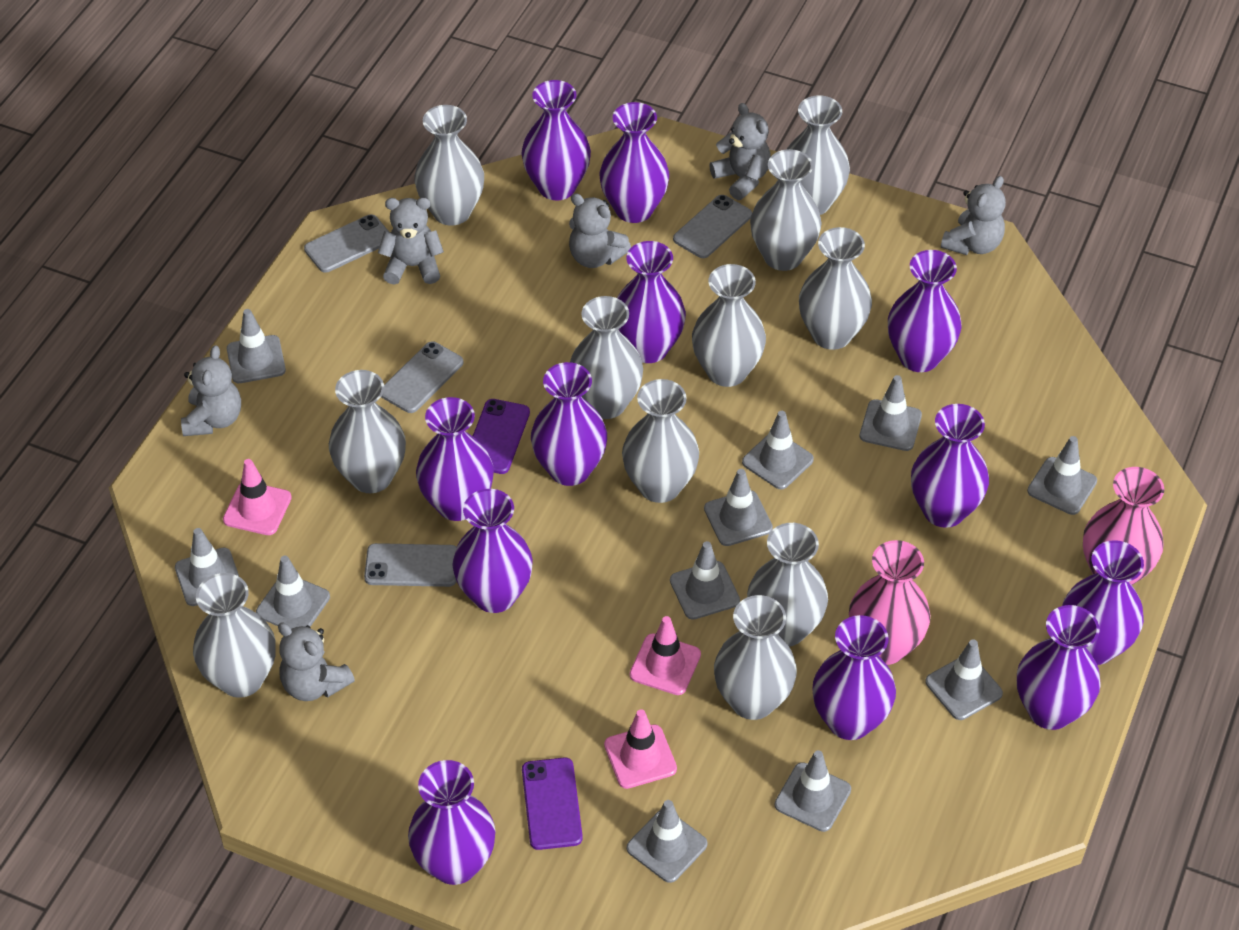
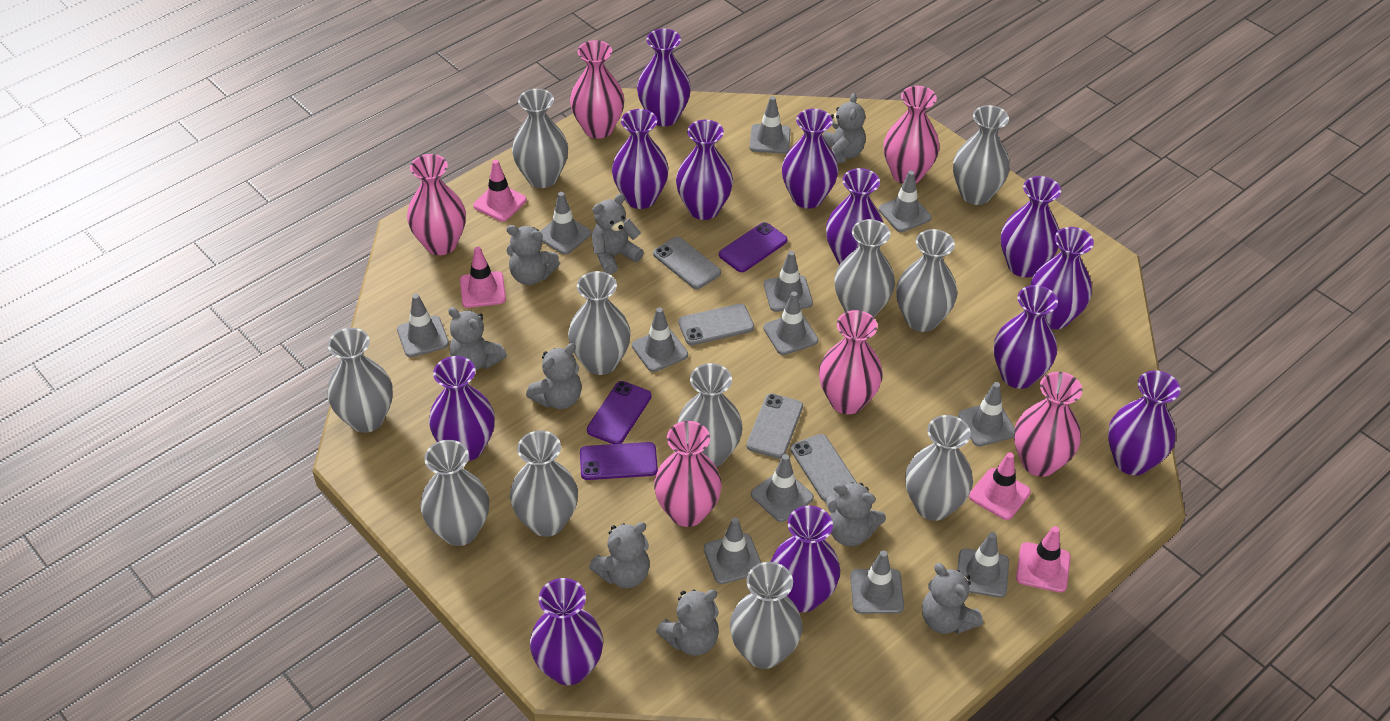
grey teddy bear: [181,345,241,436] [278,623,355,701] [378,197,444,285] [569,193,631,268] [709,103,771,200] [941,176,1006,255] = 6 -> [448,307,507,371] [506,225,560,285] [526,343,582,409] [589,522,650,588] [592,194,644,274] [656,589,719,656] [823,93,866,163] [826,482,886,546] [922,563,983,634] = 9
grey traffic cone: [175,528,239,606] [227,309,286,383] [256,556,330,629] [627,800,708,883] [670,541,740,620] [704,469,773,546] [742,411,814,490] [775,750,851,832] [860,375,922,451] [925,639,1003,720] [1027,436,1097,515] = 11 -> [397,294,449,357] [539,192,591,255] [632,307,688,372] [704,517,761,584] [750,96,791,154] [751,454,814,522] [763,291,818,355] [764,251,813,312] [850,550,904,614] [879,171,932,232] [957,532,1009,598] [958,382,1015,447] = 12
pink traffic cone: [223,459,292,535] [604,709,677,789] [630,616,701,695] = 3 -> [460,247,506,308] [473,160,527,222] [969,452,1031,520] [1016,526,1071,592] = 4
pink vase: [849,540,931,665] [1083,467,1164,585] = 2 -> [407,154,466,255] [570,40,624,139] [654,421,722,527] [819,310,883,414] [884,86,940,184] [1014,372,1083,477] = 6
purple phone: [473,399,530,474] [522,758,583,850] = 2 -> [580,442,658,480] [587,381,651,444] [719,222,787,272] = 3

